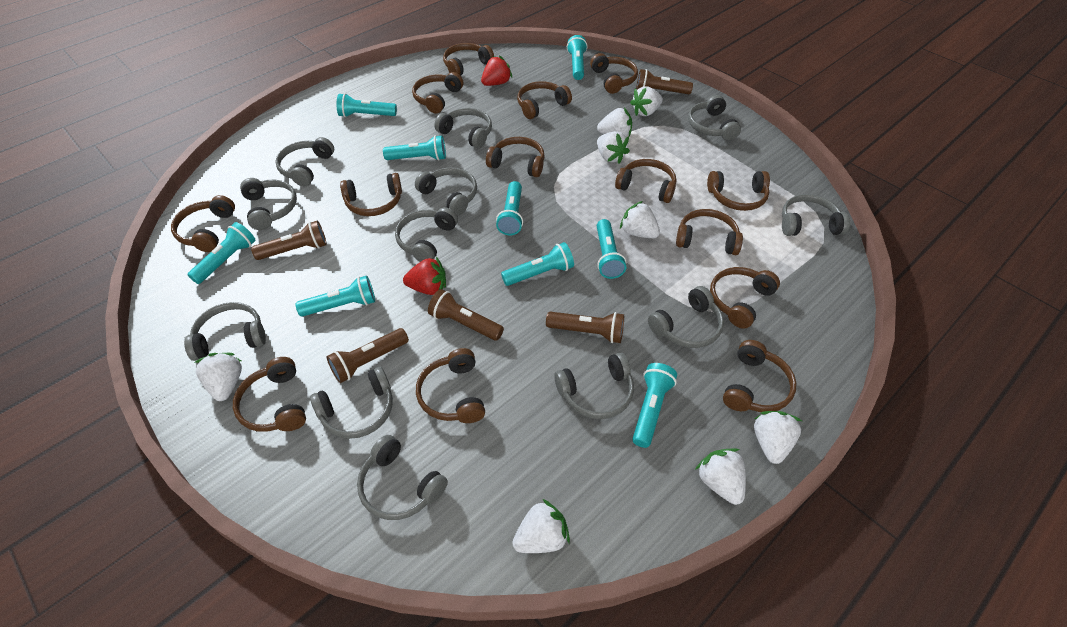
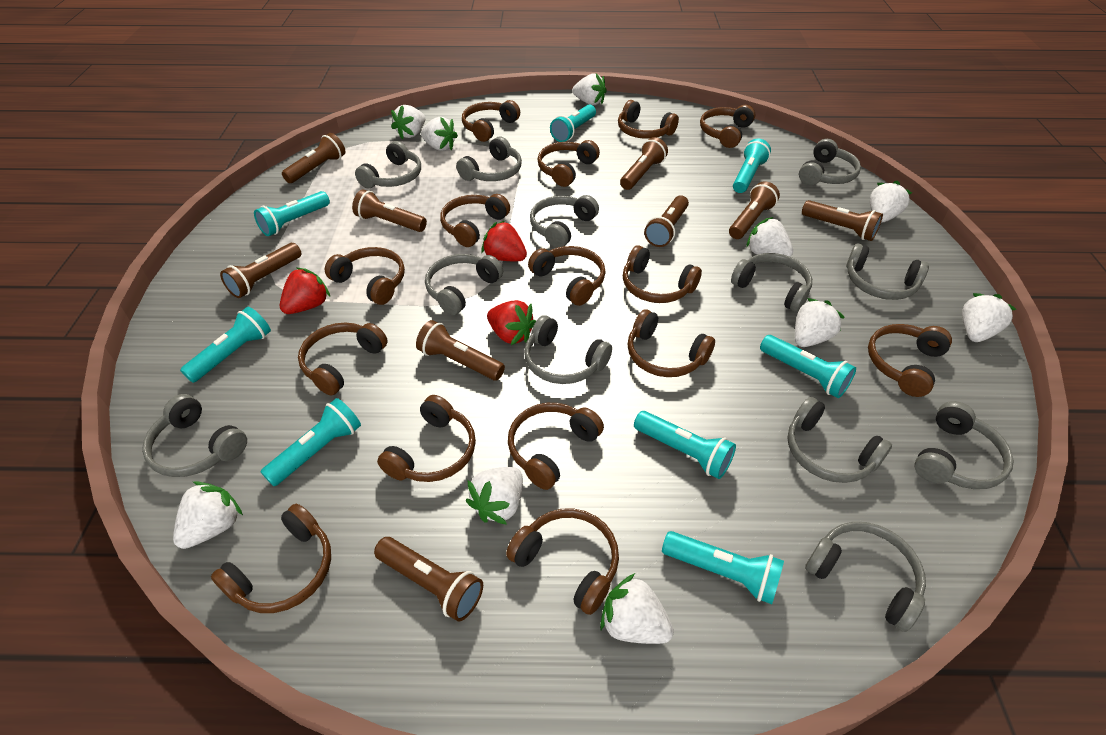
brown flashlight: [251,221,327,260] [327,328,409,383] [428,289,504,341] [546,312,624,343] [636,69,693,94] = 5 -> [220,243,301,298] [282,133,345,183] [352,190,427,232] [374,537,483,622] [416,320,505,381] [620,137,668,190] [644,195,689,247] [729,181,780,239] [802,200,883,241] = 9
brown headphones: [171,195,235,252] [233,357,306,432] [340,173,402,216] [412,72,464,113] [416,348,485,423] [443,43,494,76] [486,137,545,177] [517,81,572,119] [590,53,638,94] [615,159,676,203] [676,209,743,255] [707,171,770,211] [710,267,780,329] [723,340,797,412] = 14 -> [211,504,331,613] [298,323,388,395] [325,247,405,305] [377,395,476,482] [440,194,510,247] [462,100,520,142] [506,508,619,615] [508,403,604,490] [528,246,606,306] [537,140,600,187] [618,100,679,139] [623,245,702,303] [627,309,715,377] [700,105,755,148] [868,324,952,397] = 15
red strawberry: [403,257,446,295] [481,56,512,86] = 2 -> [280,267,330,314] [481,221,527,261] [487,300,536,345] = 3
turquoise flashlight: [187,222,256,284] [296,276,375,317] [337,93,397,117] [383,135,446,161] [496,181,523,235] [501,242,574,286] [567,35,587,80] [597,219,626,279] [632,363,677,448] = 9 -> [180,307,271,383] [254,191,330,236] [261,398,361,486] [550,104,596,142] [634,411,736,479] [662,531,784,604] [733,139,771,193] [760,335,856,398] = 8
white strawberry: [194,353,242,401] [512,499,570,553] [597,108,632,137] [597,131,630,164] [620,201,660,238] [630,86,663,116] [695,448,746,505] [754,411,802,464] = 8 -> [173,481,243,549] [391,105,425,139] [421,117,458,151] [466,467,523,525] [572,73,607,105] [600,573,674,644] [746,217,793,257] [795,298,845,347] [870,181,912,223] [962,293,1016,342] = 10

